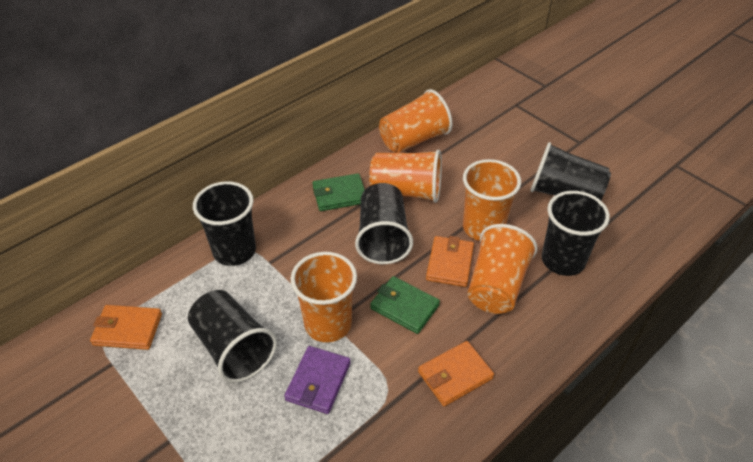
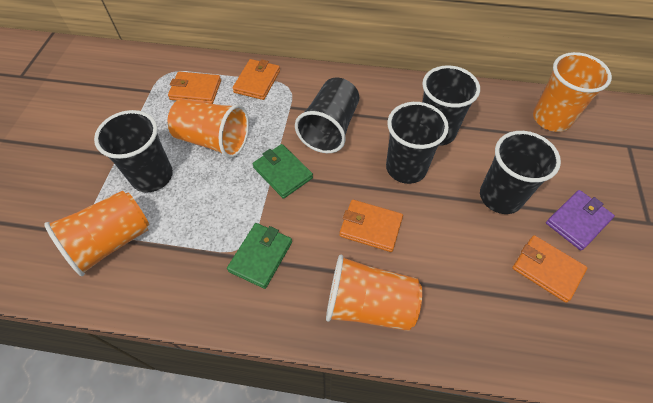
orange cup: [291,252,357,342] [369,150,442,203] [379,89,452,153] [463,159,521,241] [468,224,538,314] = 5 -> [44,191,149,276] [168,99,249,158] [326,255,422,331] [533,52,612,132] = 4
orange wallet: [90,305,162,350] [418,341,494,406] [426,236,474,287] = 3 -> [168,72,221,104] [233,59,280,100] [339,200,403,252] [512,235,587,303] = 4

